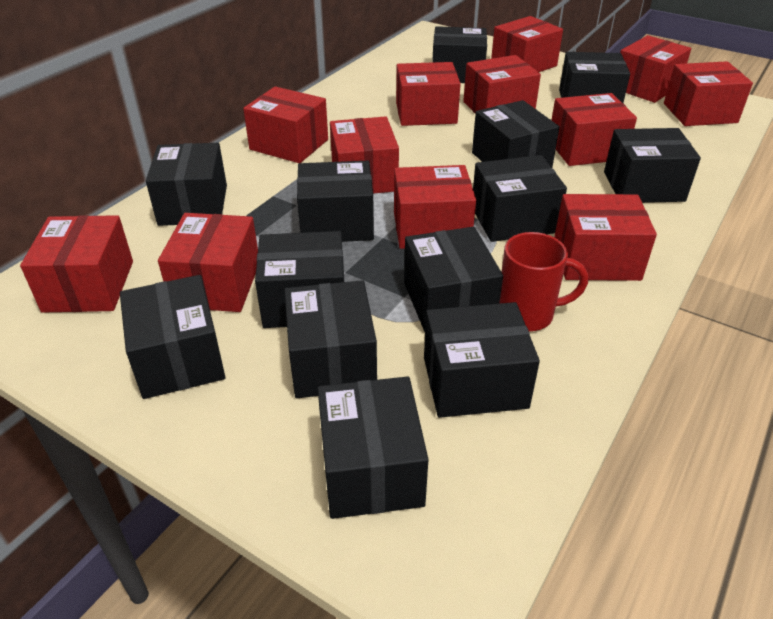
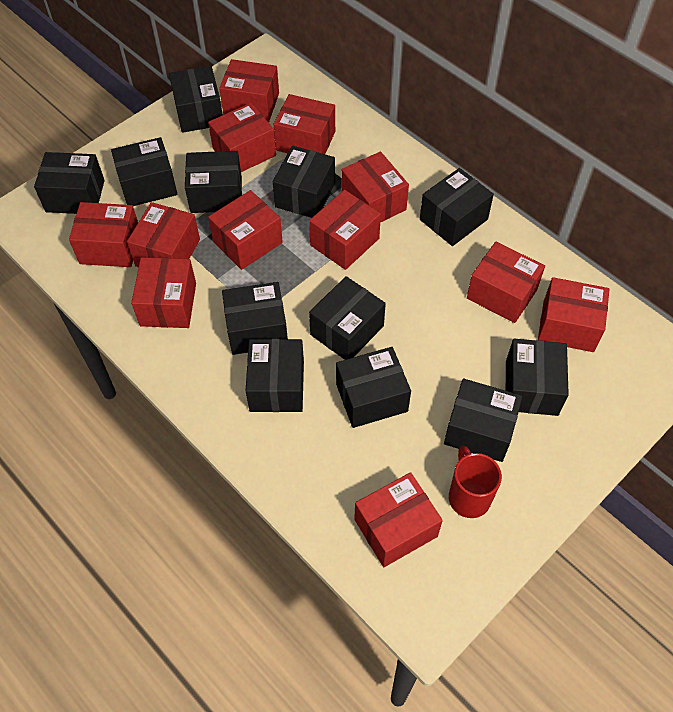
black box: [120,275,225,399] [146,143,227,226] [255,231,344,328] [284,280,377,398] [297,161,374,242] [317,376,429,519] [404,227,503,332] [424,302,540,418] [432,26,487,83] [472,100,560,167] [473,155,567,242] [559,52,630,103] [604,128,701,203] = 13 -> [34,152,105,214] [111,137,178,206] [169,66,223,133] [185,151,242,213] [222,282,288,355] [245,339,304,412] [273,146,335,218] [309,276,386,360] [336,347,411,428] [420,168,494,246] [444,378,523,462] [506,339,569,416] = 12

